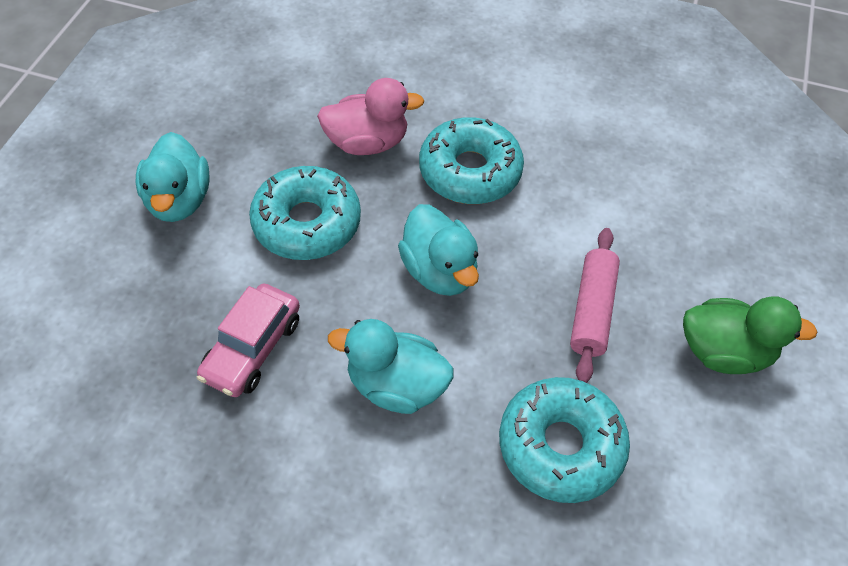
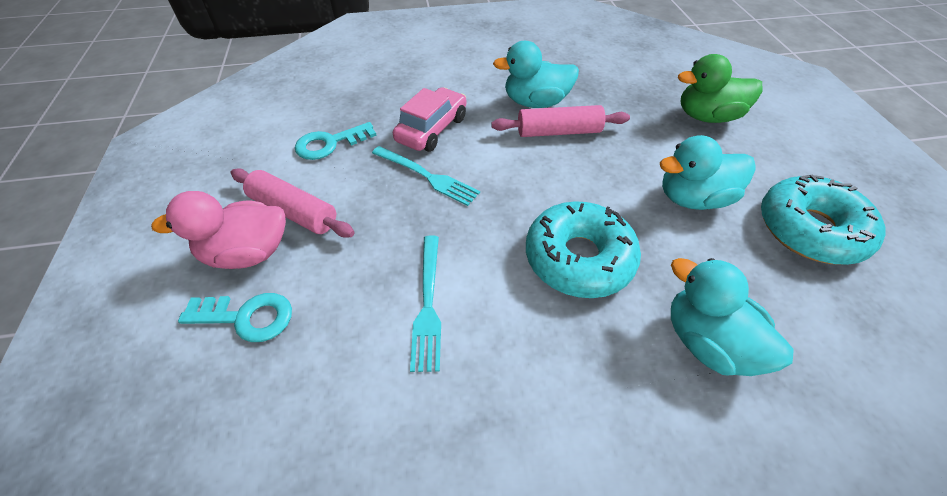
pink rolling pin: [570,228,620,383] = 1 -> [231,169,355,238] [491,105,630,137] = 2
turquoise donut: [249,166,361,260] [419,117,524,204] [499,377,630,503] = 3 -> [526,201,641,298] [761,174,886,265] = 2
turquoise fork: none = 0 -> [372,146,480,206] [410,236,441,372] = 2
turquoise key: none = 0 -> [178,293,292,342] [295,122,377,160] = 2

